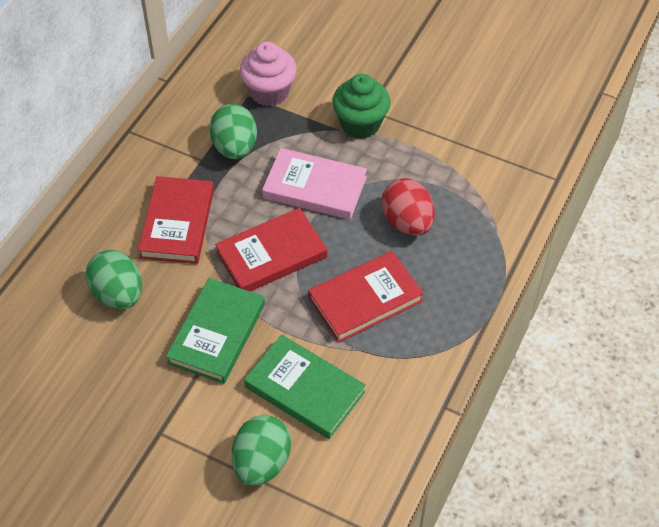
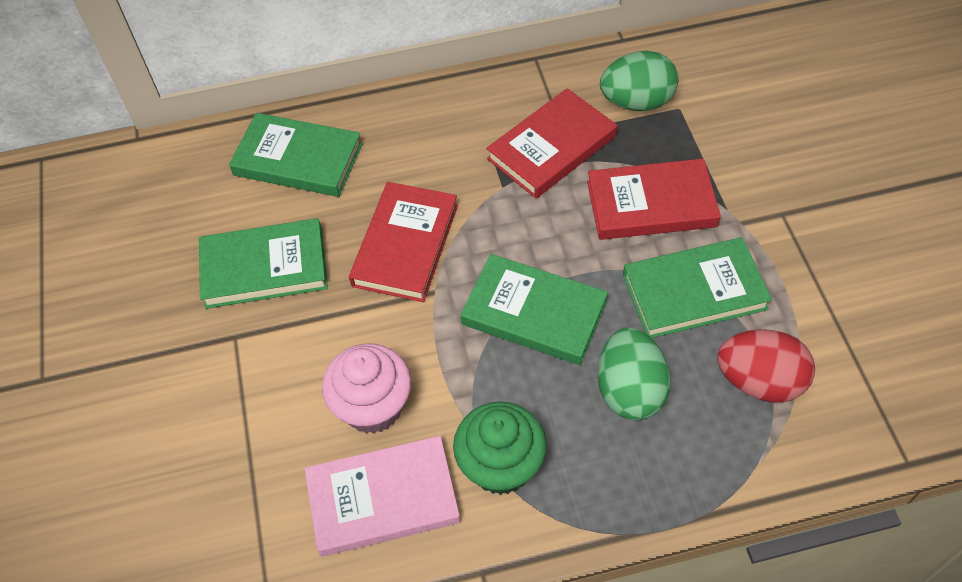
green book: [166,278,265,384] [244,335,366,439] = 2 -> [199,218,328,309] [229,113,363,197] [461,254,608,365] [623,237,772,338] = 4
green egg: [85,250,142,309] [209,104,257,159] [232,415,291,486] = 3 -> [598,327,671,420] [600,51,678,111] = 2

